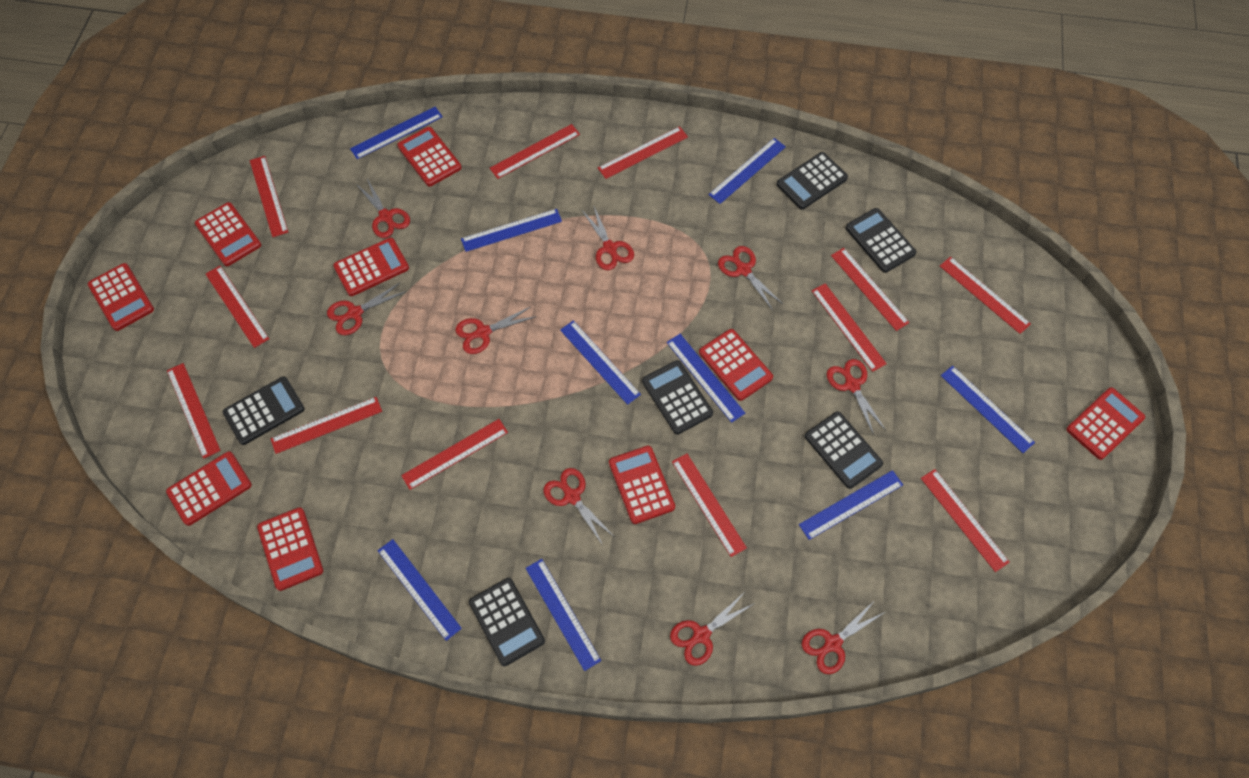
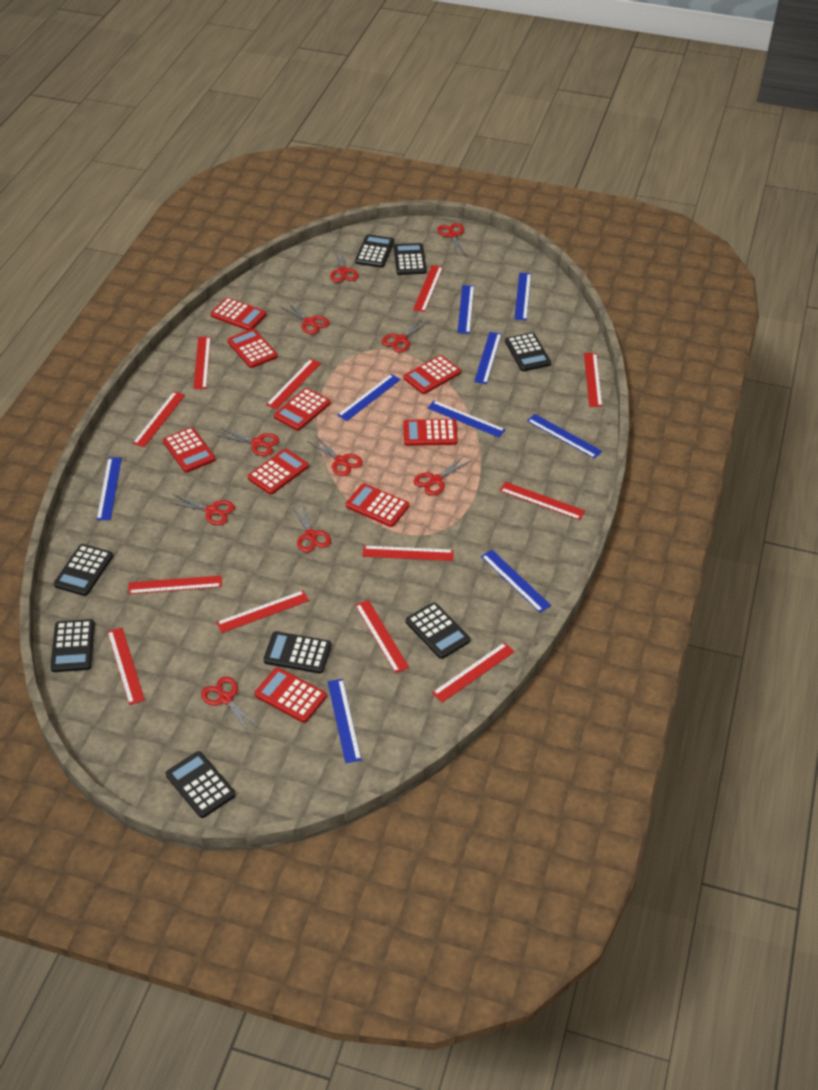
black calculator: [223,376,305,445] [469,578,545,666] [642,360,713,434] [777,152,848,209] [805,412,883,489] [846,208,916,273] = 6 -> [50,619,95,672] [54,544,113,596] [166,751,236,818] [263,631,332,674] [355,234,394,268] [394,243,427,275] [406,602,470,659] [505,333,551,371] = 8
red scissors: [327,282,407,335] [355,179,410,238] [456,306,537,354] [543,468,614,545] [583,207,634,270] [670,593,755,666] [718,246,783,310] [802,600,885,674] [827,359,886,435] = 9 -> [168,494,235,525] [201,677,259,735] [216,428,279,456] [279,301,330,334] [292,502,331,552] [307,435,363,476] [330,248,358,283] [381,318,429,352] [414,456,472,496] [437,223,466,255] = 10

